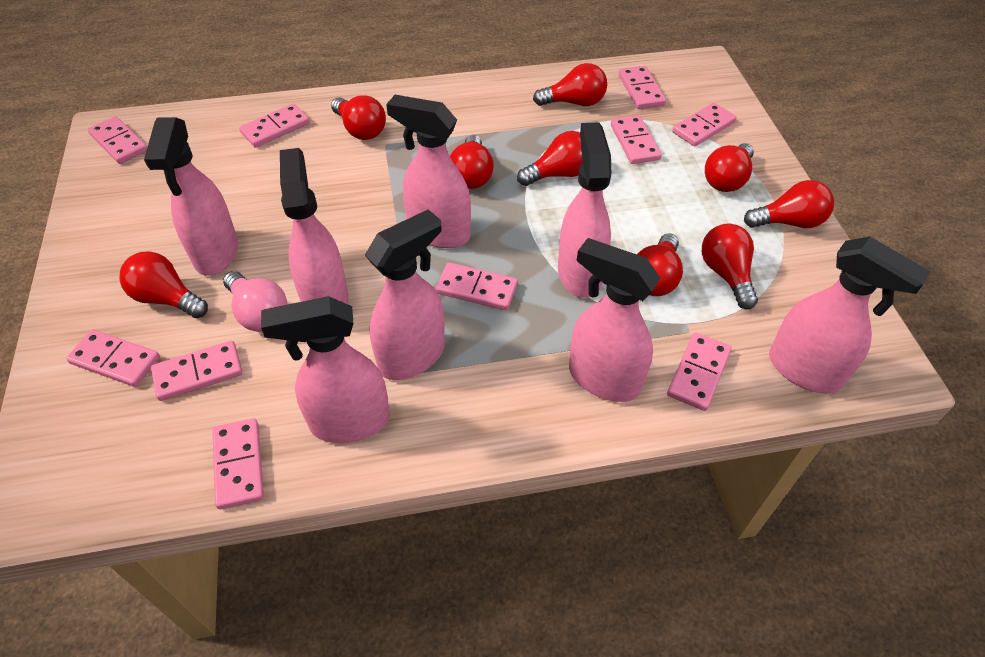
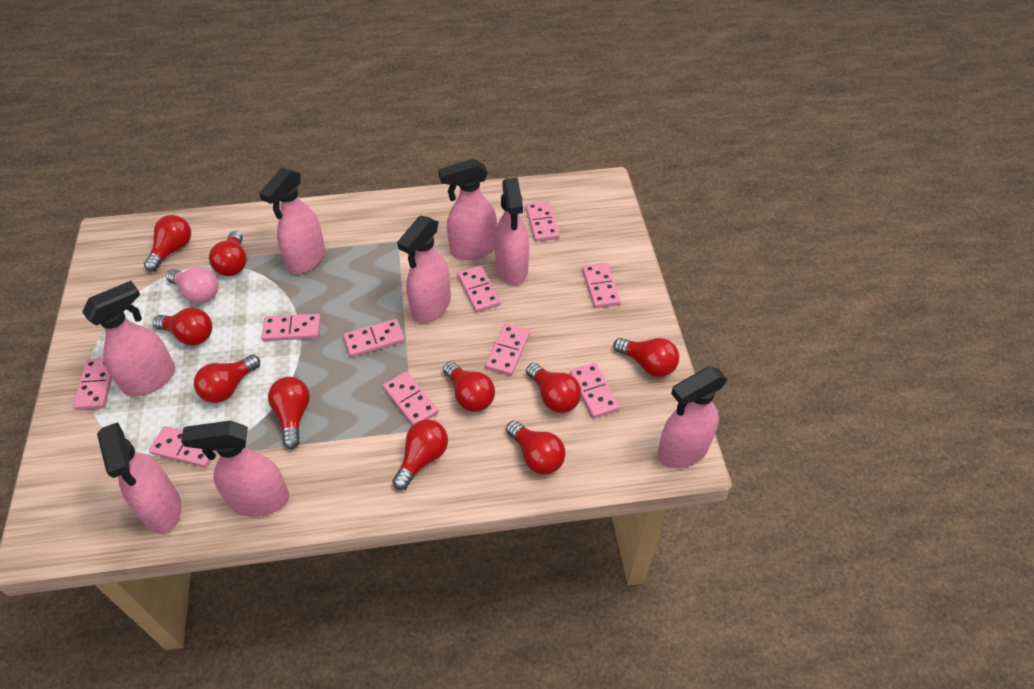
red light bulb: [119,251,208,318] [331,95,386,140] [450,135,494,189] [517,131,583,186] [533,63,607,106] [637,233,683,296] [702,223,758,309] [705,143,754,192] [744,180,834,228] = 9 -> [144,215,191,272] [152,308,212,346] [194,355,260,403] [209,231,247,276] [268,377,310,449] [392,419,448,490] [443,362,495,412] [506,421,566,475] [526,363,582,413] [613,338,679,377] = 10

